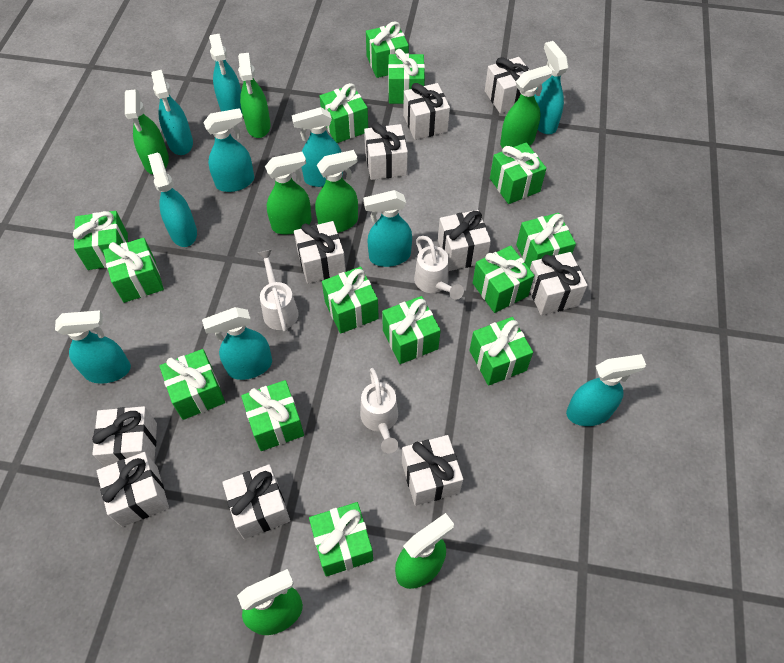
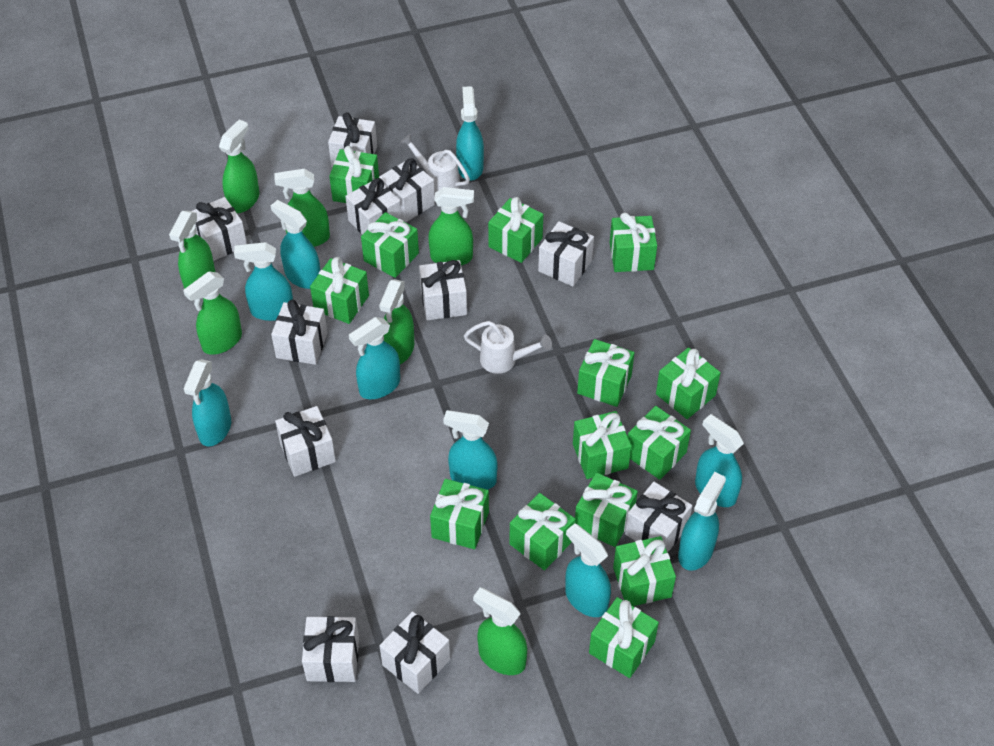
turquoise spray bottle: [55,310,131,384] [148,153,197,247] [151,70,193,155] [202,307,272,380] [203,108,254,192] [209,34,242,113] [292,107,343,187] [363,190,412,267] [534,41,568,134] [566,354,646,426] = 10 -> [183,359,231,447] [234,242,293,321] [271,200,320,289] [349,317,400,399] [443,410,498,490] [456,86,484,181] [565,523,611,617] [678,472,726,570] [695,414,744,507] = 9
white gift: [92,406,157,467] [97,452,169,527] [222,464,290,539] [294,221,346,284] [364,122,408,180] [402,435,463,506] [403,83,450,140] [438,210,491,271] [485,57,529,114] [530,252,587,315] = 10 -> [191,197,247,261] [271,300,328,365] [275,406,336,477] [302,616,359,682] [328,112,377,167] [345,178,402,235] [379,158,435,223] [379,611,450,694] [419,260,467,320] [538,221,594,286] [625,482,692,553] = 11
white watering can: [258,249,299,332] [360,368,398,453] [414,236,464,300] = 3 -> [400,134,470,193] [464,321,552,374] = 2

